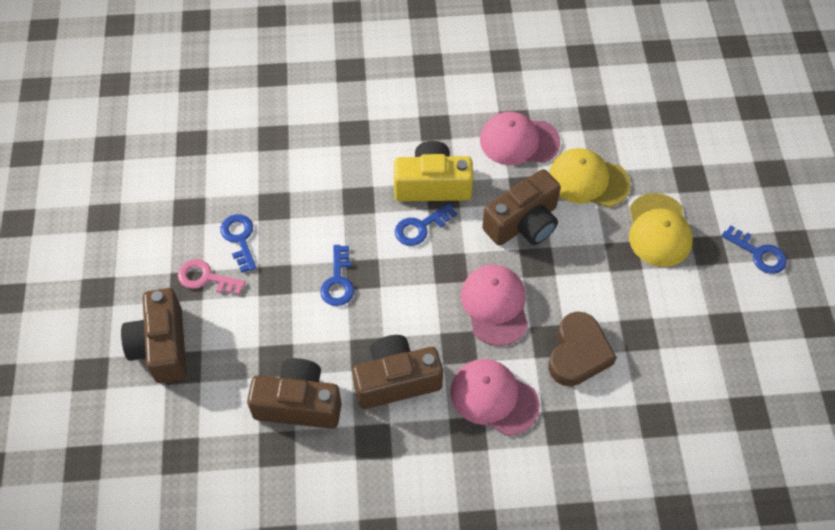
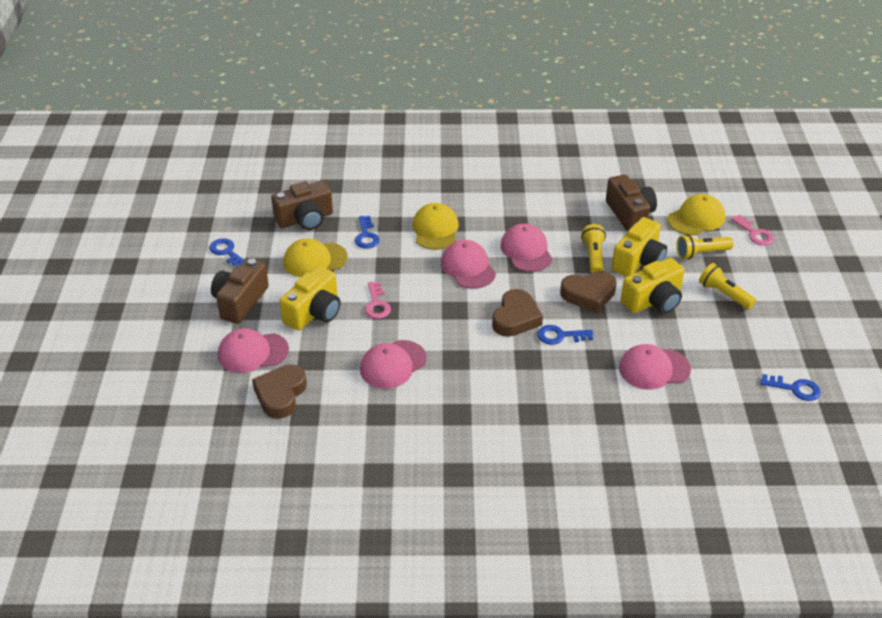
brown camera: [121,288,187,383] [247,358,342,429] [352,335,443,409] [482,169,561,246] = 4 -> [211,258,269,324] [271,181,333,230] [606,175,657,232] = 3
brown heart: [548,311,617,386] = 1 -> [252,364,307,419] [492,289,543,337] [560,271,617,313] = 3
pink cap: [450,359,540,436] [461,265,528,346] [480,112,560,165] = 3 -> [218,328,289,373] [360,340,427,389] [441,240,496,289] [500,224,552,272] [619,344,691,389] = 5
pink key: [178,259,246,295] = 1 -> [365,281,391,319] [731,215,774,246] = 2
yellow camera: [394,141,473,202] = 1 -> [280,266,340,331] [612,217,667,277] [621,258,685,314] = 3
yellow cap: [549,148,631,207] [629,193,693,267] = 2 -> [283,238,348,277] [412,203,459,250] [667,194,725,236] = 3
yellow flashlight: none = 0 -> [581,224,606,273] [676,235,734,259] [699,263,756,309] = 3

